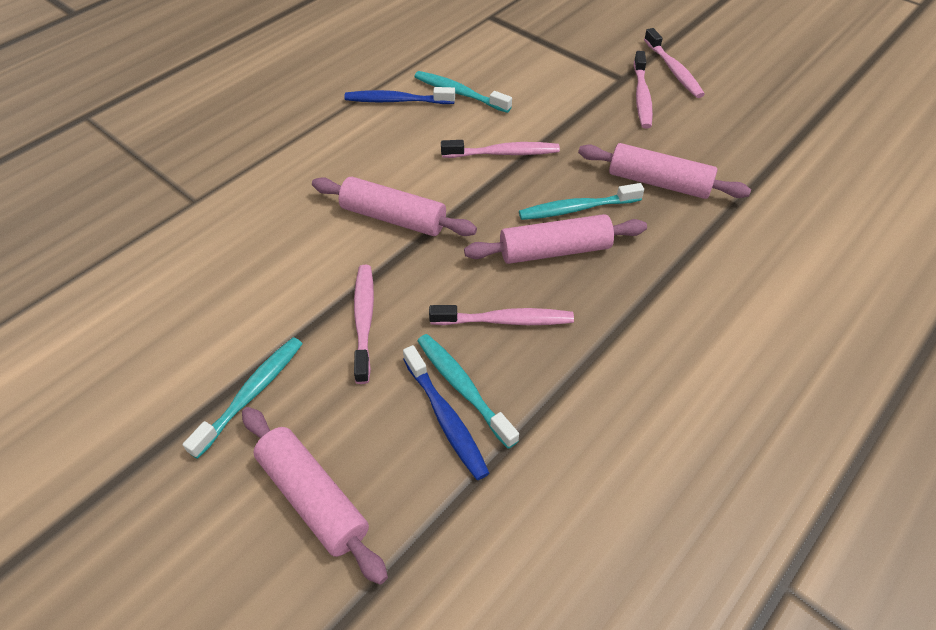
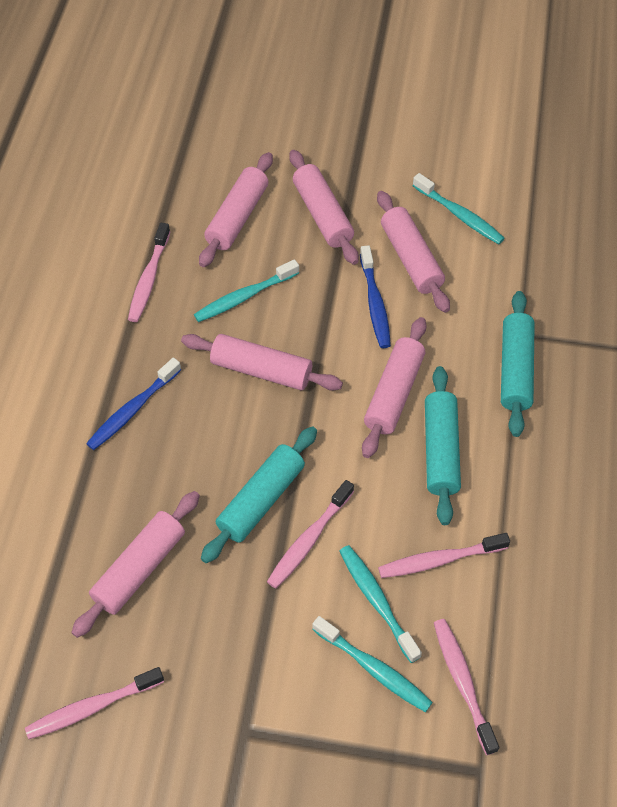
pink rolling pin: [242,407,388,585] [312,177,477,236] [464,214,647,264] [578,143,751,199] = 4 -> [71,491,200,638] [181,334,343,391] [199,152,273,267] [289,150,359,265] [362,317,427,458] [377,191,450,313] = 6
turquoise rolling pin: none = 0 -> [201,426,317,563] [425,366,461,525] [501,291,535,437] = 3

